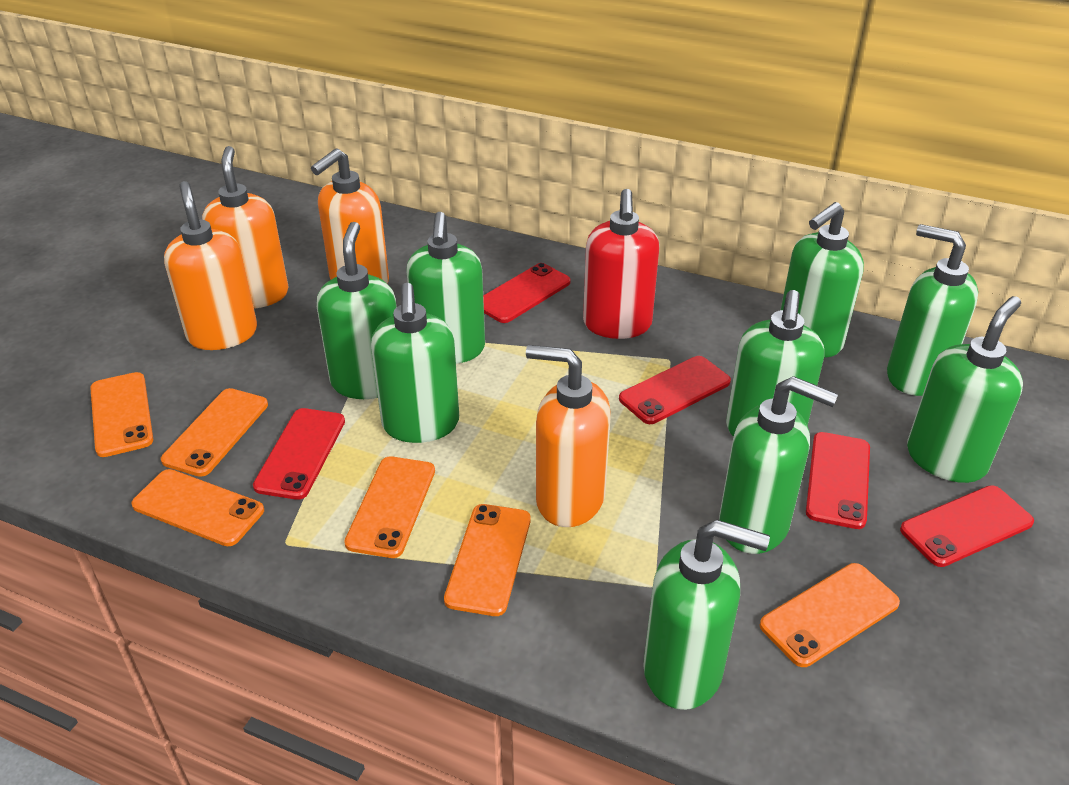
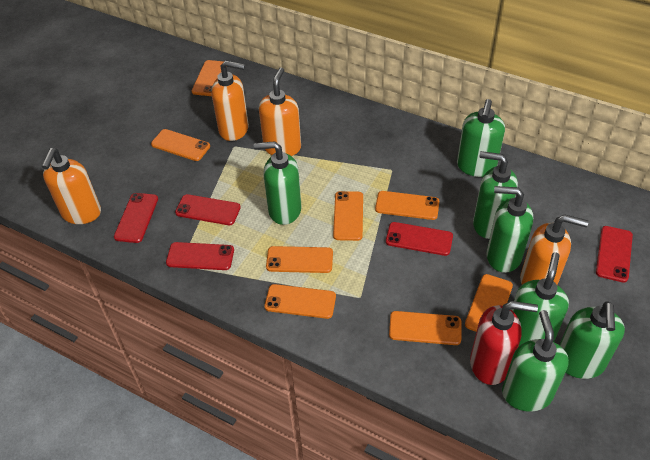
green soap dispenser: [317,222,397,399] [371,283,459,443] [406,212,485,364] [643,520,770,710] [719,376,838,554] [726,290,824,437] [781,202,864,358] [887,224,978,396] [907,296,1023,483] = 9 -> [254,141,301,225] [457,99,505,177] [473,151,518,239] [487,186,533,273] [502,310,569,412] [511,253,569,347] [559,301,625,379] = 7
orange phone: [90,372,153,457] [131,469,264,546] [161,388,268,477] [344,456,435,558] [444,504,531,616] [760,563,900,667] = 6 -> [151,129,210,161] [192,60,227,96] [264,284,336,319] [266,246,333,273] [333,191,363,241] [375,191,439,220] [389,311,461,345] [465,274,513,332] = 8

